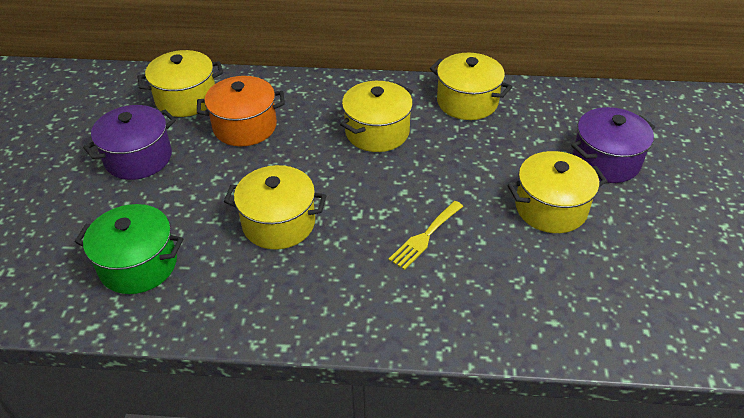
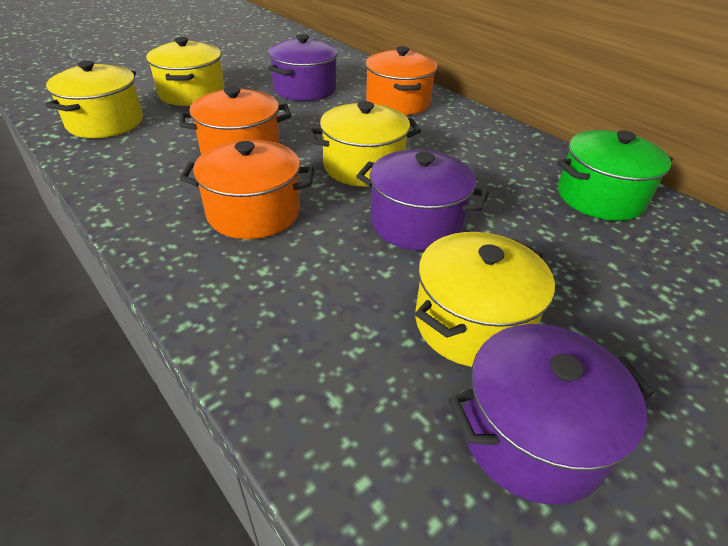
orange pot: [197,76,285,146] = 1 -> [180,86,291,155] [180,140,314,239] [365,46,437,115] = 3
purple pot: [83,105,176,180] [571,107,655,183] = 2 -> [268,34,338,101] [356,150,489,251] [448,324,654,504] = 3
yellow fork: [389,201,463,270] = 1 -> none = 0
yellow pot: [137,50,223,117] [224,165,327,249] [340,81,413,152] [430,53,512,120] [508,151,607,233] = 5 -> [46,61,143,138] [146,37,225,106] [308,101,421,187] [415,232,555,367] = 4

